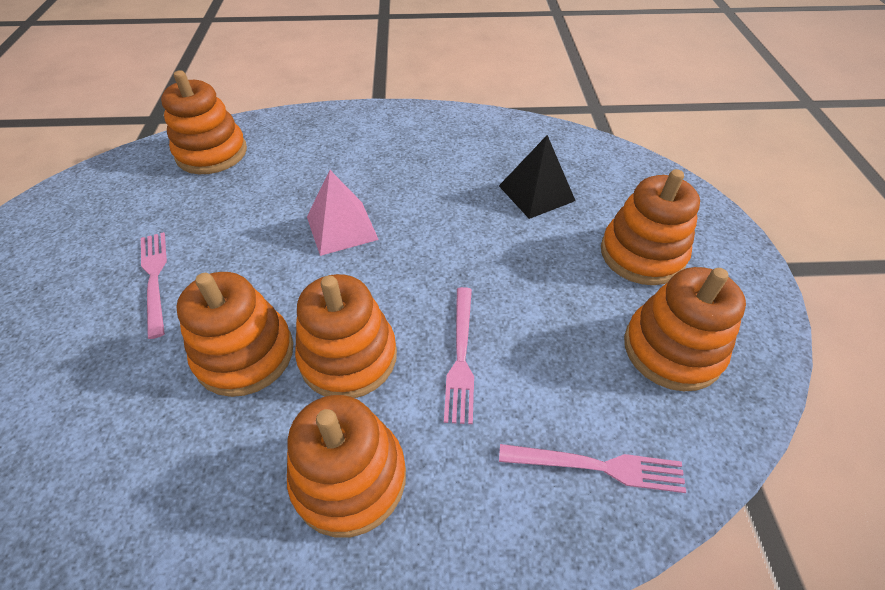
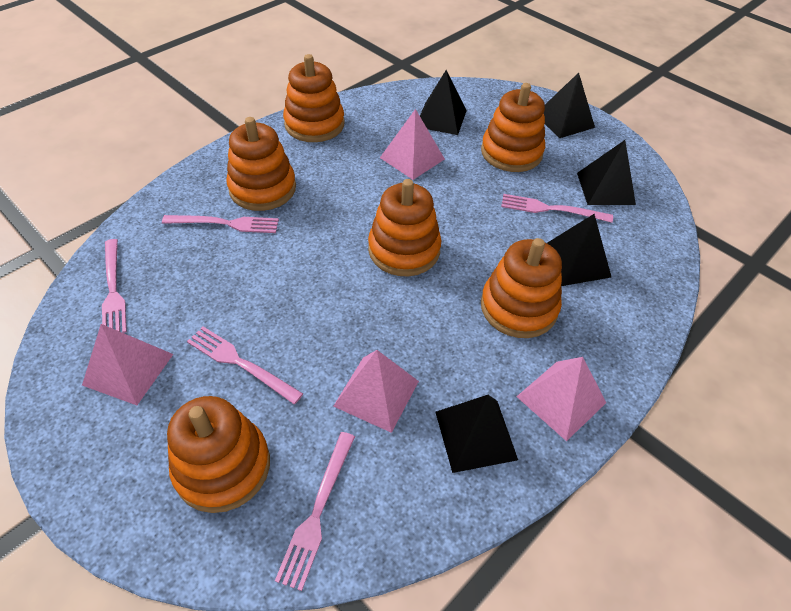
black pyramid: [499,135,576,219] = 1 -> [420,70,467,135] [435,395,518,473] [544,73,595,138] [547,214,611,286] [577,140,636,205] = 5
pink fork: [141,232,167,339] [444,287,474,424] [499,444,686,493] = 3 -> [102,239,127,333] [162,215,279,233] [187,327,303,404] [275,432,355,591] [501,194,613,223] = 5
pink pyramid: [307,170,379,256] = 1 -> [82,324,173,405] [333,350,419,433] [380,109,445,180] [516,357,606,441] = 4

